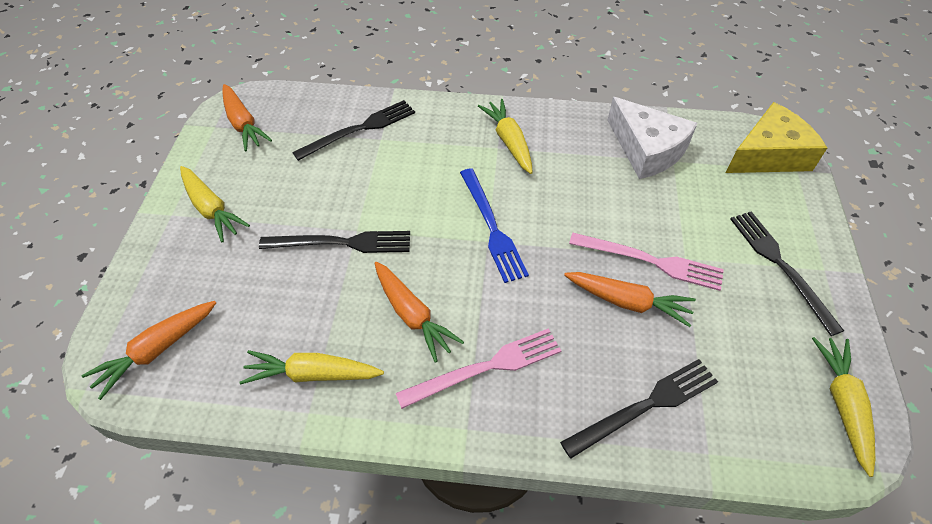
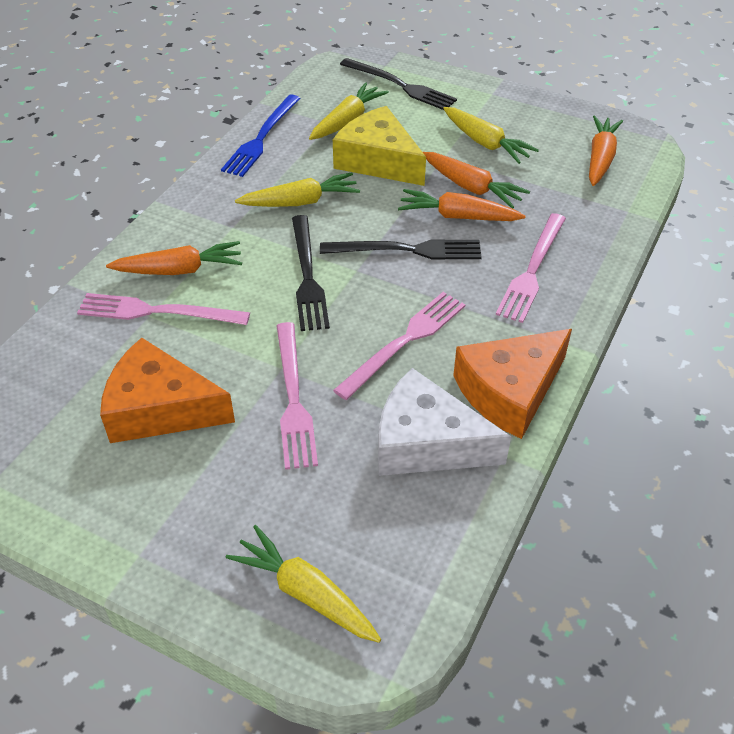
black fork: [259,231,410,253] [292,100,415,161] [560,359,718,459] [730,211,844,336] = 4 -> [292,215,330,331] [320,240,482,259] [340,58,457,110] = 3
orange cheese: none = 0 -> [100,338,235,443] [453,329,572,439] = 2
pink fork: [396,328,561,409] [569,233,724,291] = 2 -> [77,293,250,325] [277,322,318,470] [333,292,465,400] [496,213,566,323] = 4

